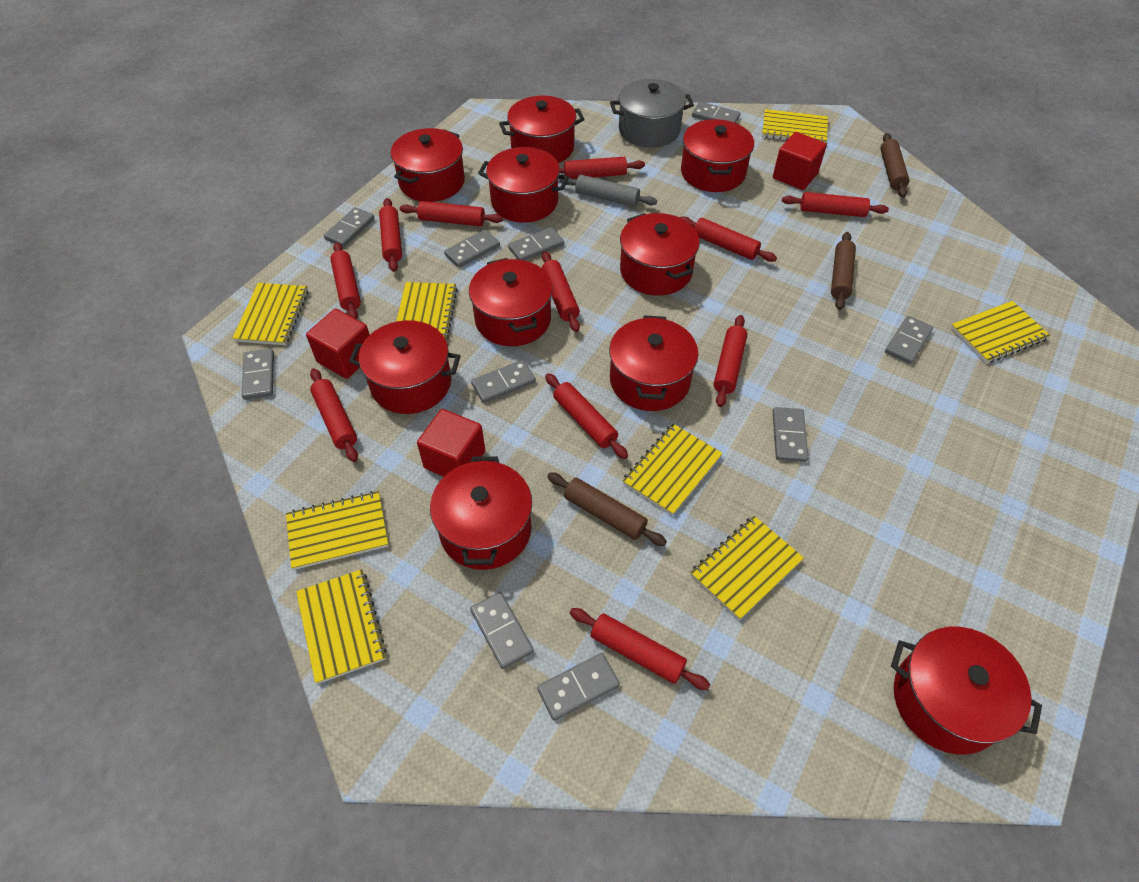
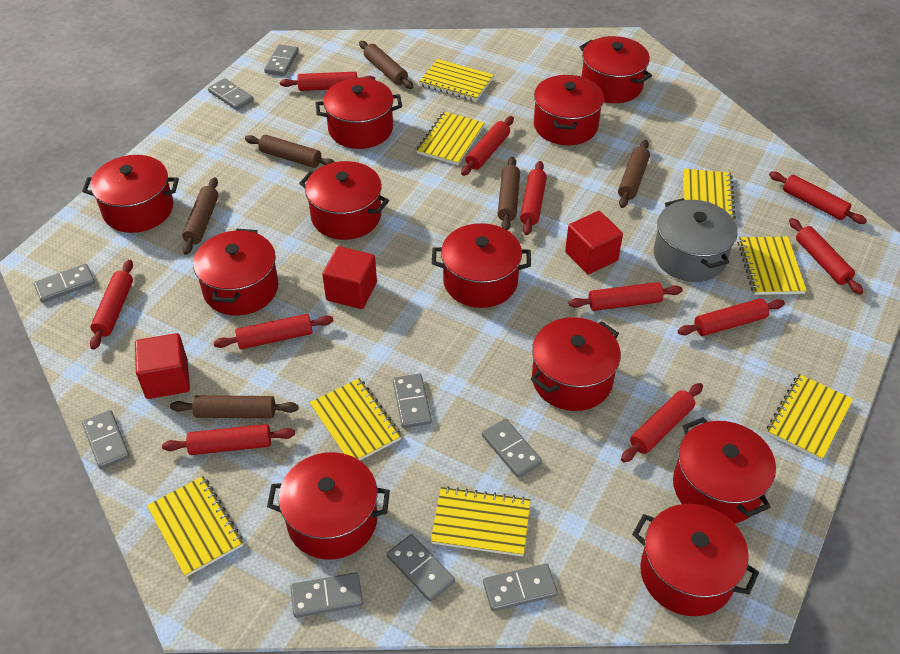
brown rolling pin: [547,472,667,546] [831,232,856,310] [880,133,909,198] = 3 -> [170,395,298,418] [182,177,219,255] [245,135,334,168] [359,41,413,89] [498,157,520,230] [618,140,650,208] = 6
grey domino: [241,349,274,400] [324,207,375,247] [444,230,500,268] [470,592,534,669] [471,360,536,403] [508,227,564,261] [537,653,620,721] [692,102,740,123] [773,407,808,462] [885,316,933,364] = 10 -> [34,264,95,303] [82,410,130,469] [208,78,254,110] [264,44,299,76] [290,572,363,618] [387,534,455,602] [393,374,432,428] [482,419,542,478] [483,564,558,611] = 9
grey rolling pin: [559,175,657,207] = 1 -> none = 0
red pot: [349,320,460,414] [391,128,465,202] [430,456,532,570] [469,258,553,346] [478,147,569,223] [499,96,585,163] [609,315,699,411] [620,213,700,296] [681,119,754,192] [891,627,1042,755] = 10 -> [82,155,179,233] [193,229,278,316] [267,452,390,560] [299,161,389,240] [316,78,402,149] [432,223,531,308] [531,317,621,411] [534,75,604,145] [580,36,652,103] [632,504,759,616] [673,417,776,524] = 11

